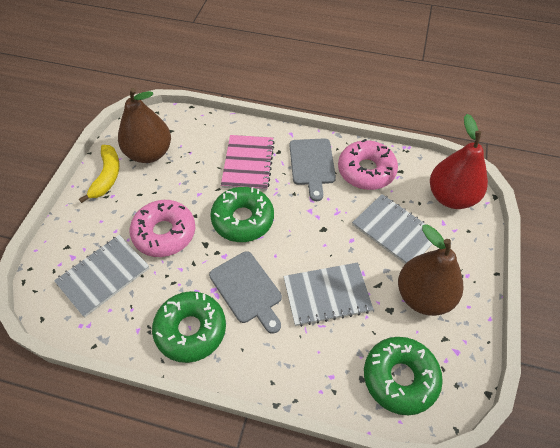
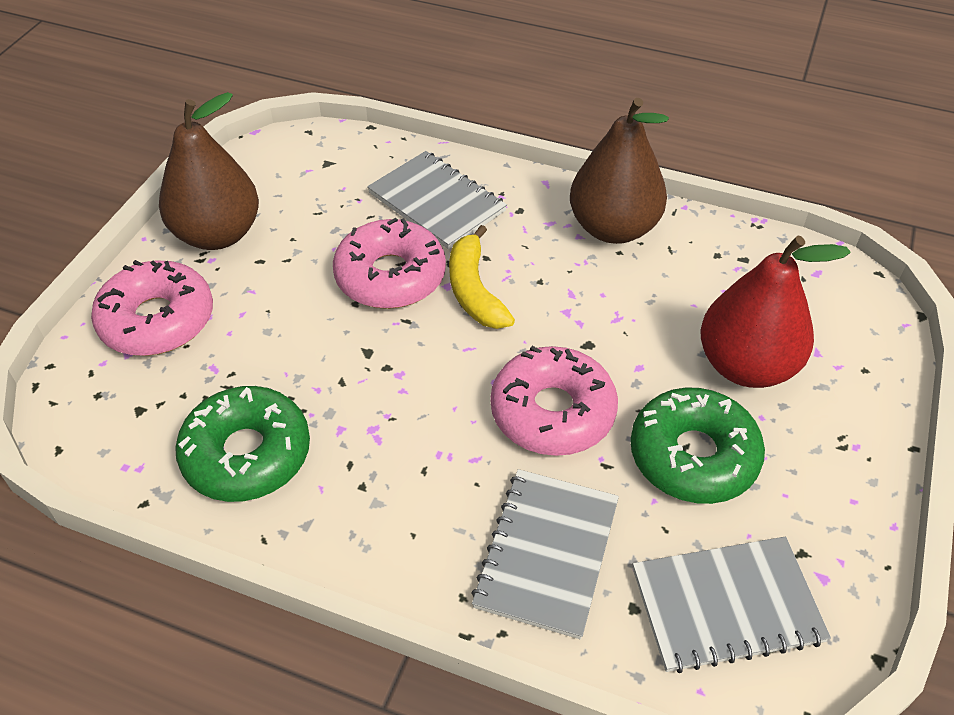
green donut: [152,291,226,363] [210,187,274,242] [364,337,443,415] = 3 -> [175,386,310,502] [630,388,765,504] = 2
grey cutting board: [209,251,282,334] [290,138,336,201] = 2 -> none = 0
pink donut: [130,200,196,257] [338,139,398,190] = 2 -> [91,260,213,356] [333,218,446,309] [491,346,618,456] = 3
pink notebook: [221,135,275,191] = 1 -> none = 0

